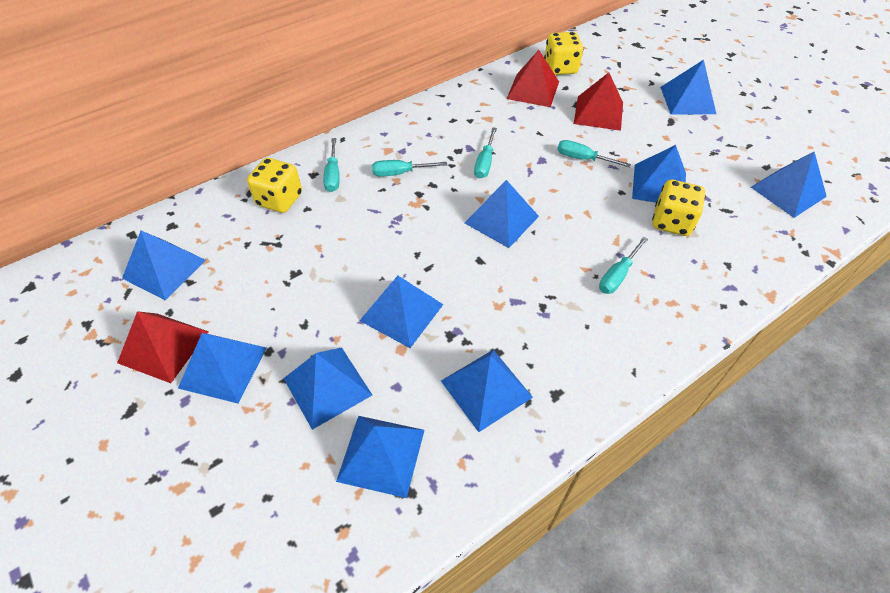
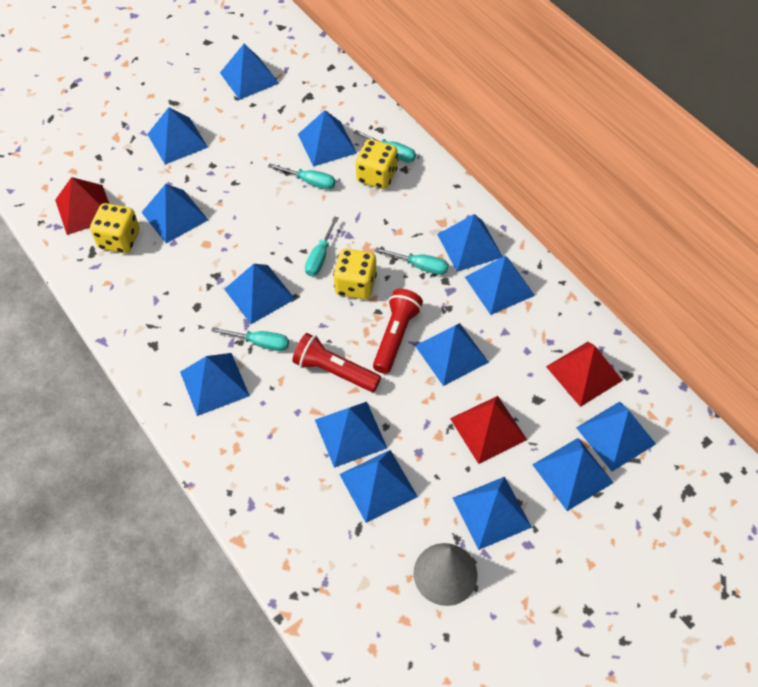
blue pyramid: [122,231,206,301] [178,333,267,403] [283,347,372,430] [336,416,425,498] [360,276,444,348] [441,350,533,432] [465,180,539,248] [632,145,686,203] [660,60,716,115] [751,152,827,218] = 10 -> [141,184,208,243] [147,107,208,164] [180,353,250,416] [220,44,279,100] [224,264,295,324] [298,110,357,167] [315,402,387,468] [339,450,418,523] [415,323,489,386] [437,214,503,272] [453,477,532,550] [465,256,535,315] [532,438,613,511] [576,401,656,471] = 14
grey cone: none = 0 -> [414,543,478,606] = 1
red flashlight: none = 0 -> [292,333,381,392] [373,289,423,374] = 2

